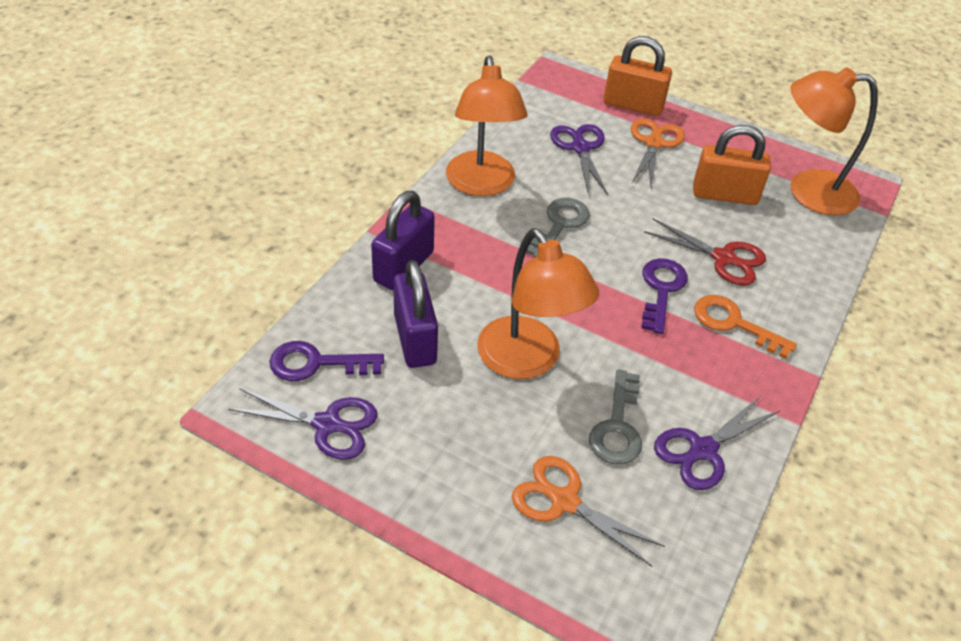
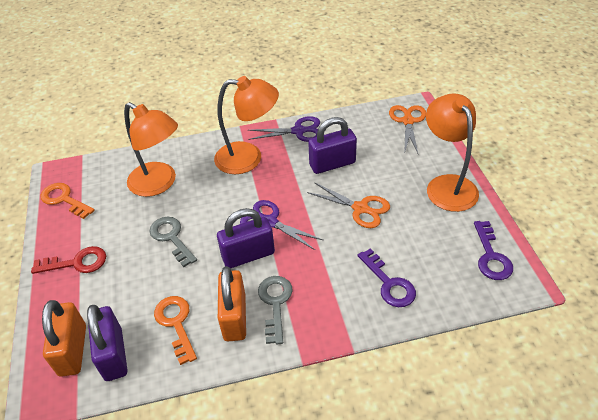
orange key: [694,295,797,359] = 1 -> [41,183,95,219] [154,296,197,365] = 2
purple padlock: [371,191,435,290] [393,260,438,368] = 2 -> [87,305,127,381] [217,208,275,268] [308,117,357,174] = 3
purple scissors: [228,388,378,460] [550,124,608,195] [654,396,781,490] = 3 -> [240,200,323,250] [248,116,320,142] = 2
red key: none = 0 -> [31,246,106,274] = 1
red scissors: [644,218,766,286] = 1 -> none = 0

